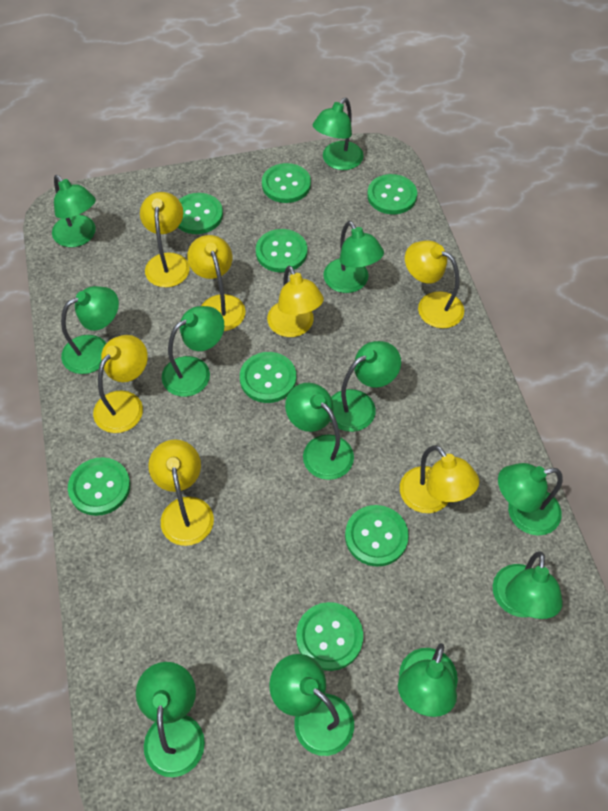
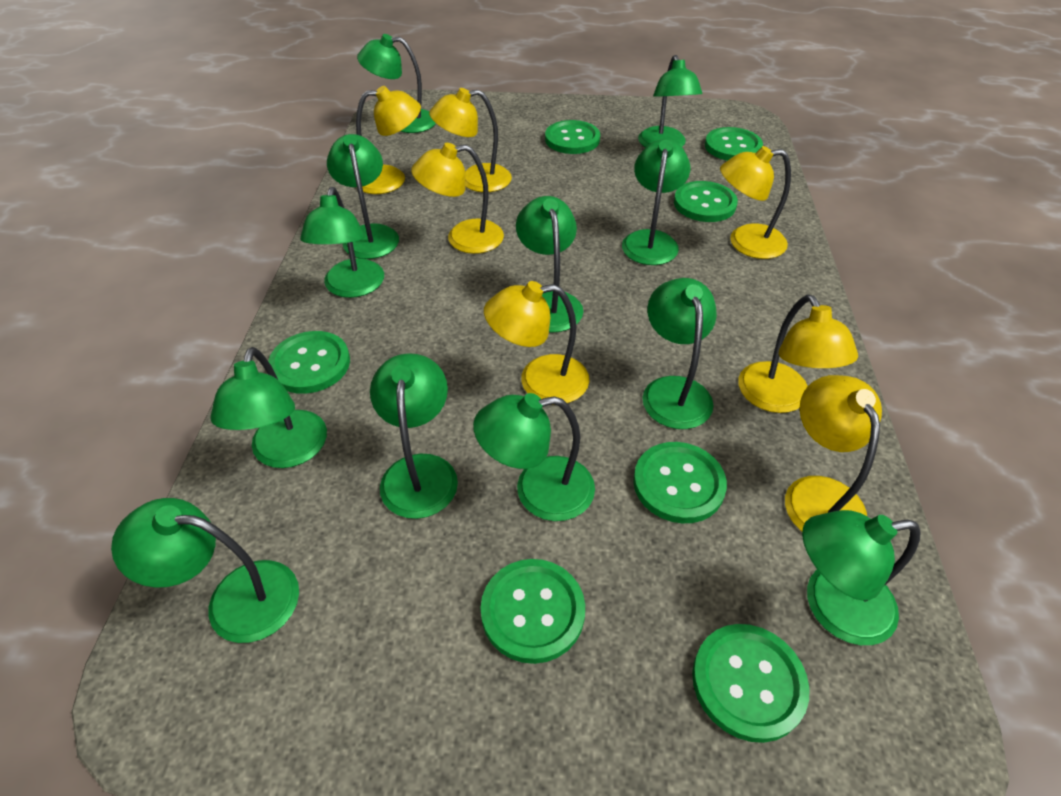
green button: [68,457,130,516] [178,193,223,234] [240,352,296,403] [256,229,307,272] [262,163,311,203] [296,602,363,671] [345,505,409,567] [367,174,417,214] = 8 -> [268,331,350,394] [481,559,585,664] [545,120,600,154] [633,442,727,523] [674,181,738,222] [692,624,810,743] [705,127,763,161] = 7

